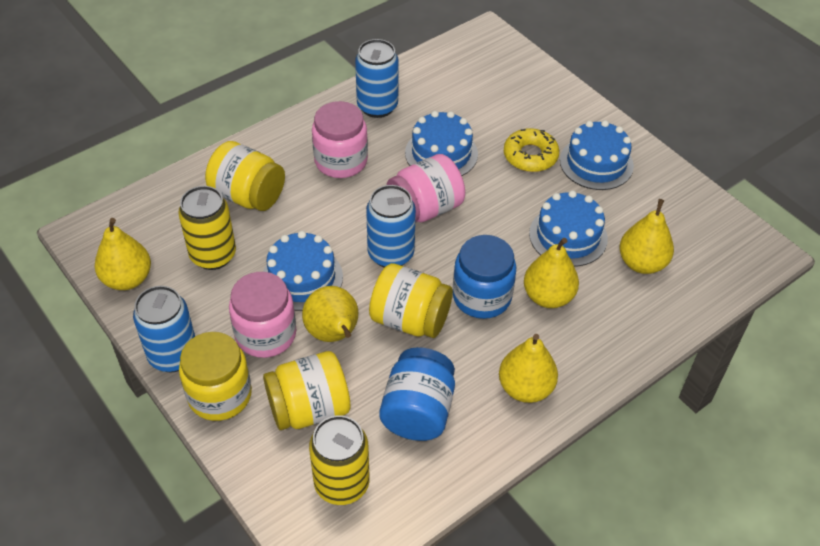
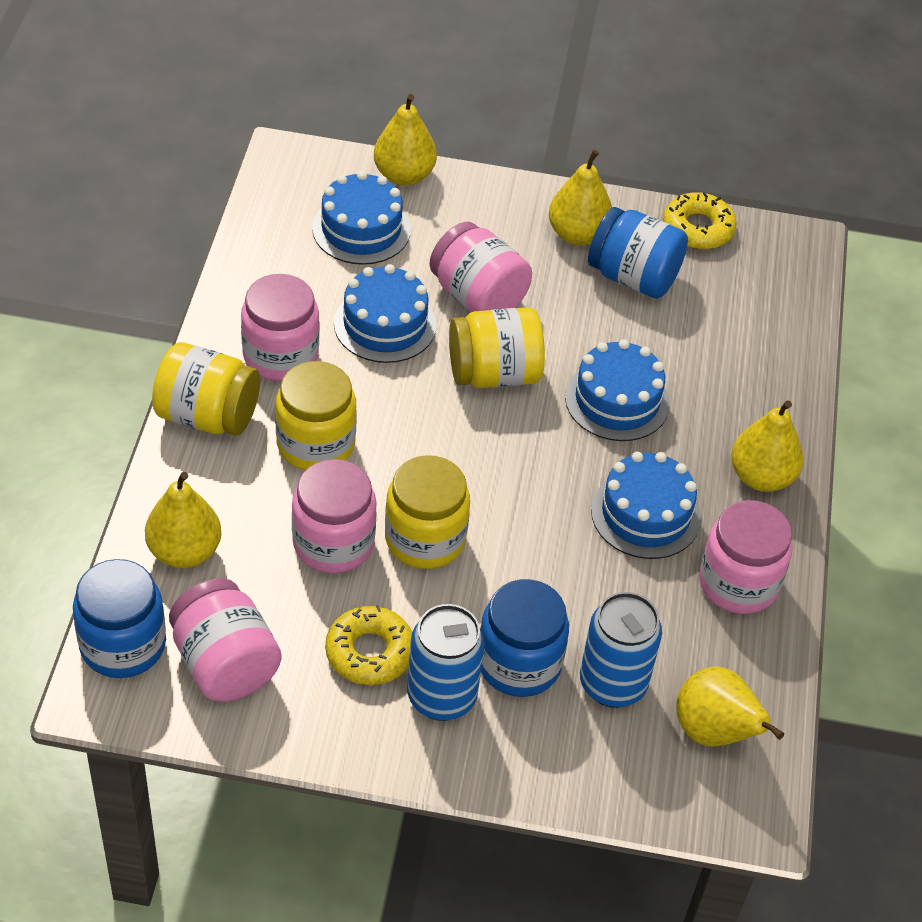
blue can: [133,286,195,372] [355,39,399,118] [366,185,416,268] = 3 -> [407,604,485,721] [580,592,662,708] = 2
blue jar: [379,347,455,441] [453,235,516,319] = 2 -> [73,559,166,678] [480,579,569,697] [588,207,688,298] = 3
pink jar: [229,272,297,358] [312,101,368,178] [387,154,465,222] = 3 -> [169,578,281,702] [241,274,319,381] [292,459,377,573] [430,222,532,312] [699,500,792,614] = 5
yellow can: [178,186,236,270] [309,415,370,505] = 2 -> none = 0
yellow donut: [504,128,559,172] = 1 -> [325,605,412,685] [663,192,737,249] = 2

